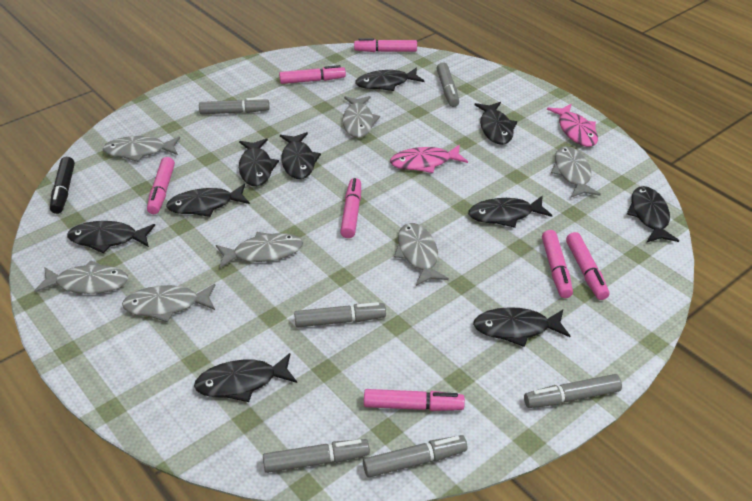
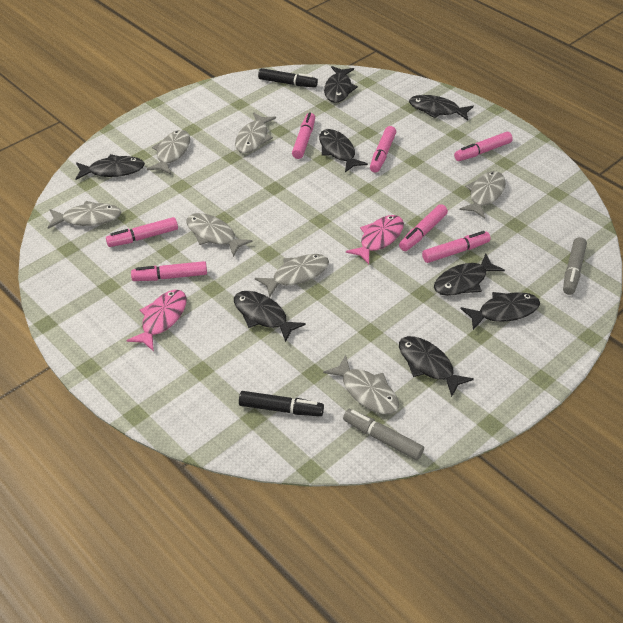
black fish: [67,221,155,253] [166,184,250,217] [194,353,297,402] [239,138,279,186] [280,132,321,179] [355,67,424,91] [468,196,552,228] [473,307,570,347] [475,102,517,145] [627,186,679,242] = 10 -> [76,154,145,180] [234,291,306,342] [319,129,368,172] [324,66,358,103] [399,336,474,397] [409,95,474,121] [434,254,505,296] [460,292,540,330] = 8
black marker: [50,157,75,214] = 1 -> [239,391,324,416] [258,68,318,88] = 2
grey marker: [199,97,269,115] [263,439,370,473] [294,302,386,328] [363,435,467,478] [437,62,459,107] [524,374,622,408] = 6 -> [343,409,424,460] [563,237,587,295] = 2

